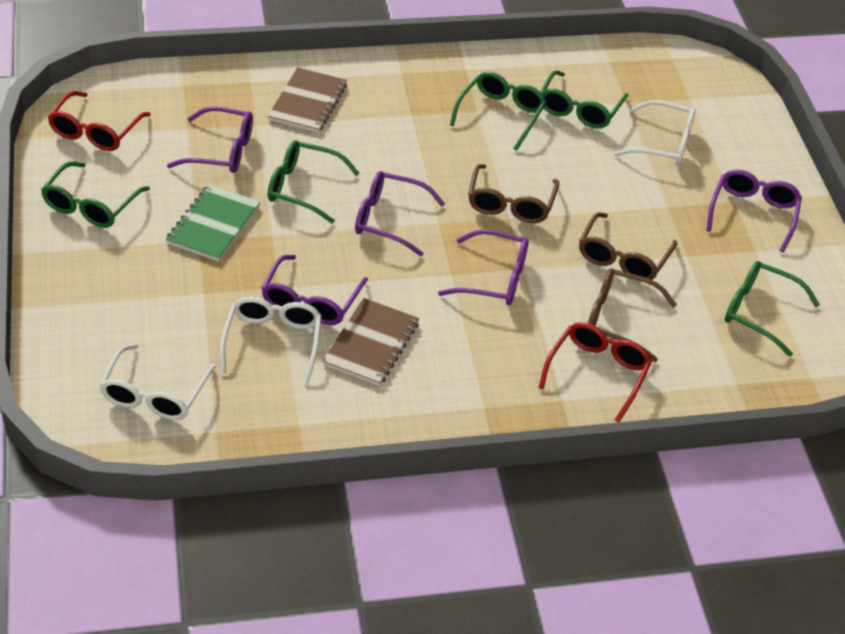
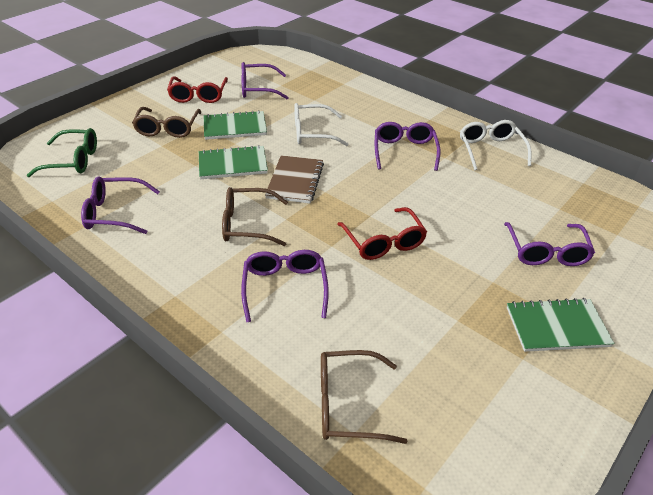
brown notebook: [268,67,347,133] [322,298,419,386] = 2 -> [265,155,324,203] = 1
green glasses: [41,161,150,228] [267,140,359,224] [450,72,547,151] [540,70,628,129] [725,261,820,357] = 5 -> [27,128,97,177] = 1
green notebook: [166,184,260,261] = 1 -> [199,145,268,179] [204,110,267,140] [507,298,615,352] = 3
white glasses: [99,344,215,420] [220,297,322,383] [614,100,696,166] = 3 -> [294,103,348,146] [460,120,532,170] = 2

